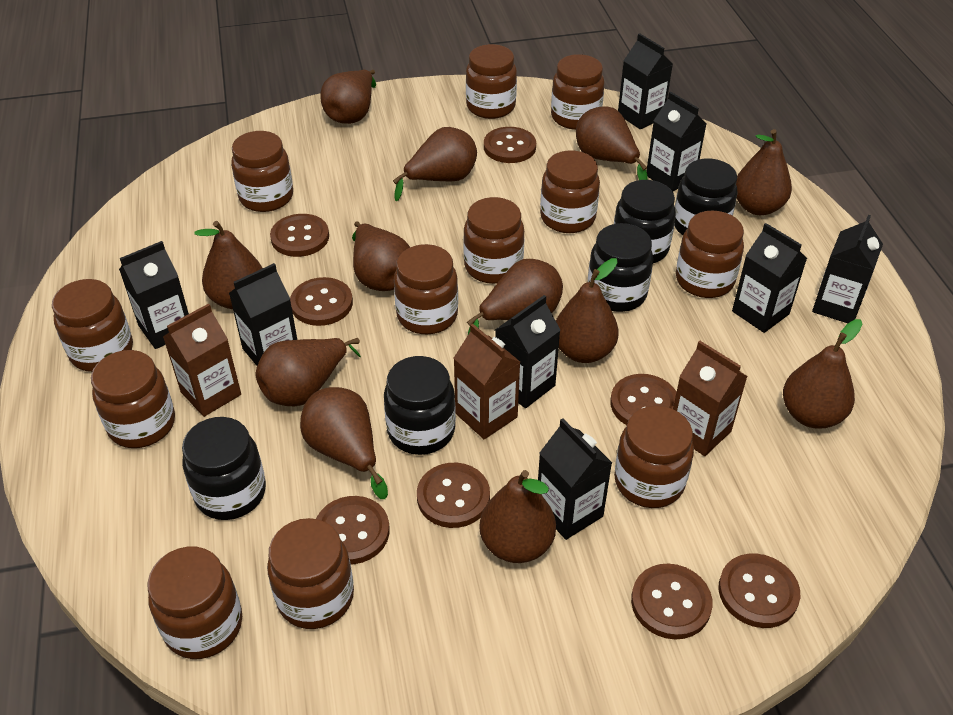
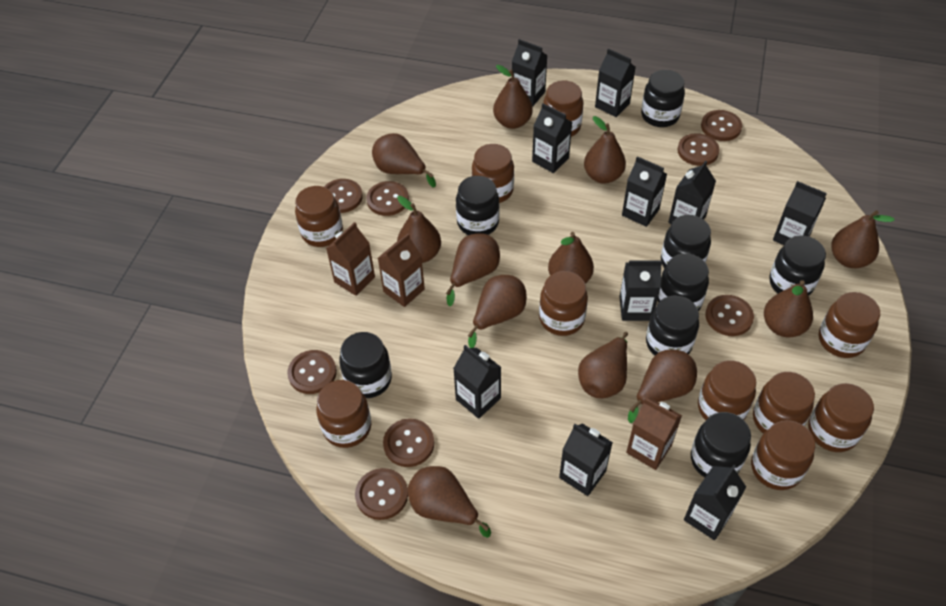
black carton: [119,241,189,349] [229,263,297,366] [495,295,560,408] [538,418,612,540] [618,33,673,129] [646,92,706,192] [732,223,807,333] [812,215,883,323] = 8 -> [453,345,501,419] [512,39,548,106] [532,103,572,173] [559,423,613,496] [595,48,636,117] [619,260,662,321] [622,156,667,227] [668,161,716,224] [684,465,746,540] [773,181,827,245] = 10
black jar: [182,417,266,520] [384,356,456,455] [588,223,653,312] [614,180,676,263] [674,158,738,235] = 5 -> [339,332,392,398] [456,176,500,235] [641,70,685,127] [646,295,699,355] [658,253,709,311] [661,215,711,269] [691,412,751,477] [769,236,826,296] = 8
brown jar: [52,279,133,372] [91,350,175,448] [147,547,242,659] [231,131,293,212] [267,518,354,629] [394,244,458,334] [463,197,524,284] [466,44,517,119] [540,150,600,233] [551,54,604,130] [614,406,694,508] [676,211,744,298] = 12 -> [295,186,343,247] [316,380,371,448] [472,144,514,203] [539,271,588,336] [543,81,583,137] [698,360,756,420] [751,420,815,490] [753,372,815,434] [808,383,874,452] [819,292,880,358] = 10

